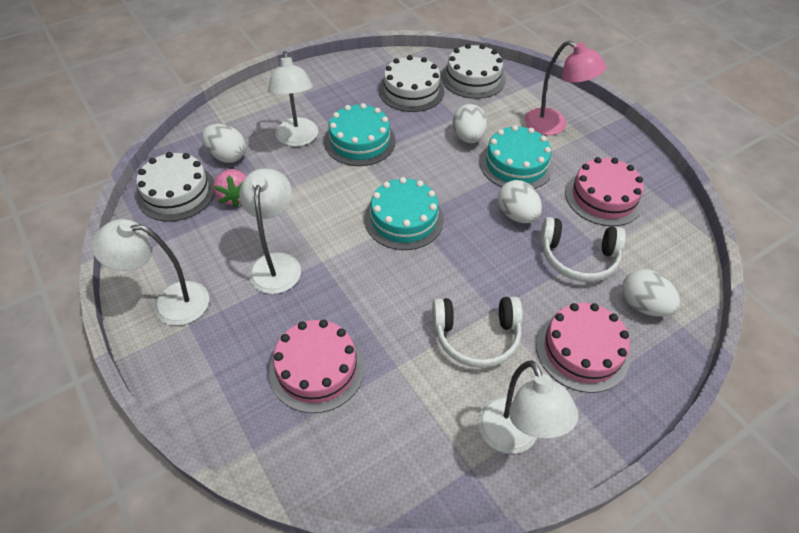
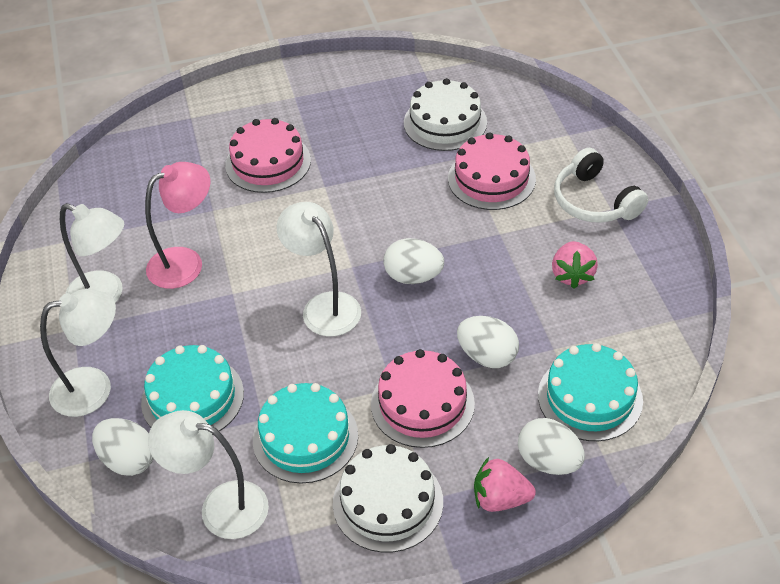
pink strawberry: [213,169,246,207] = 1 -> [474,457,536,512] [552,241,598,289] = 2
white cake: [136,152,215,222] [379,55,444,112] [441,44,506,99] = 3 -> [333,444,443,553] [404,78,487,151] = 2
white headphones: [432,296,523,368] [540,217,626,282] = 2 -> [554,148,648,223] = 1

